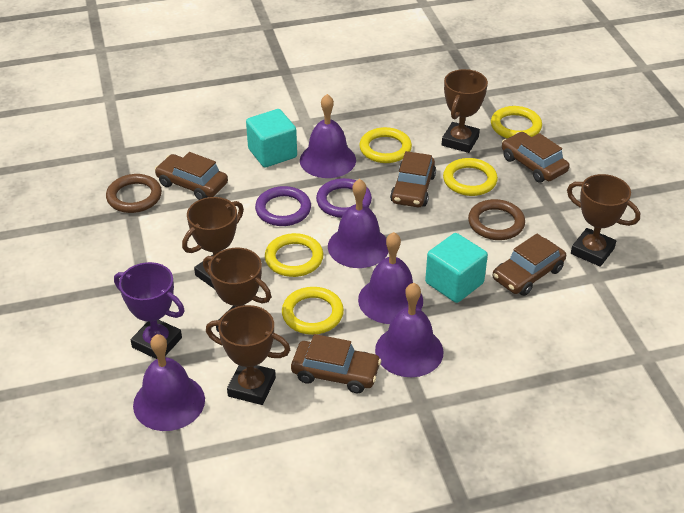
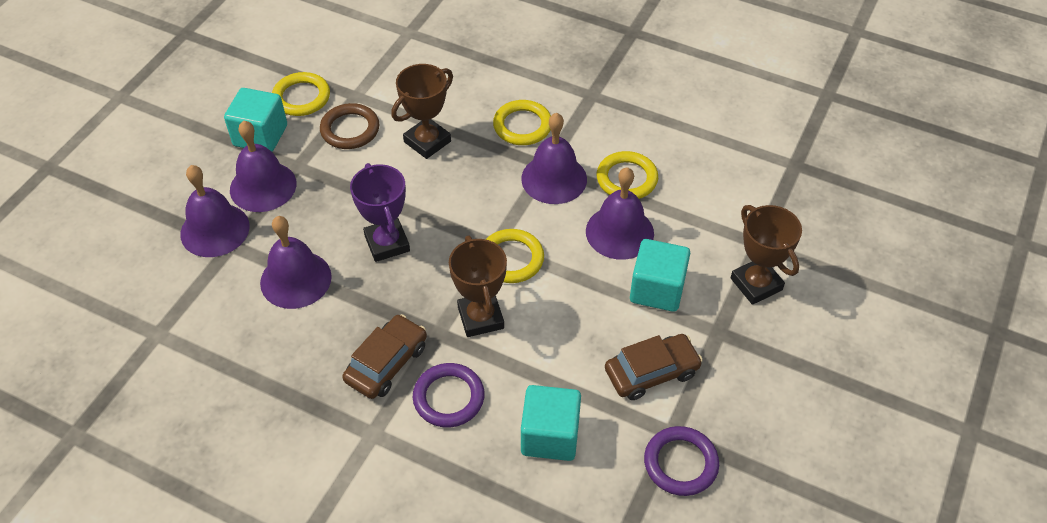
brown car: [155,152,228,200] [291,334,381,393] [390,151,436,207] [492,234,566,296] [502,132,570,182] = 5 -> [342,314,427,399] [605,334,703,400] = 2
brown ring: [106,174,162,213] [468,199,525,240] = 2 -> [320,103,379,149] = 1
brown trophy: [182,197,244,289] [203,248,271,332] [206,305,290,405] [442,69,488,153] [567,174,640,267] = 5 -> [391,64,453,159] [449,236,507,337] [731,205,802,305] = 3
turquoise cube: [246,109,297,168] [425,233,488,303] = 2 -> [224,88,287,152] [521,385,581,461] [630,239,690,312] = 3
yellow ring: [265,233,323,277] [282,287,344,335] [359,127,412,163] [443,158,498,196] [491,106,542,139] = 5 -> [272,72,330,116] [486,229,544,283] [493,100,551,145] [597,151,658,199] = 4

